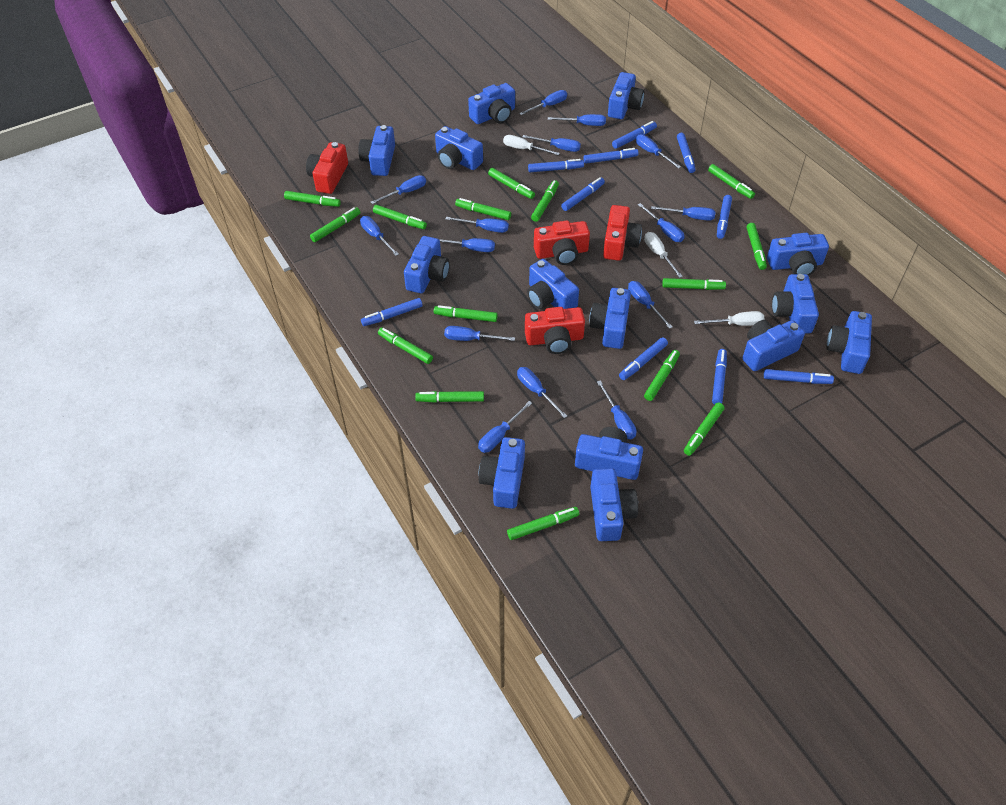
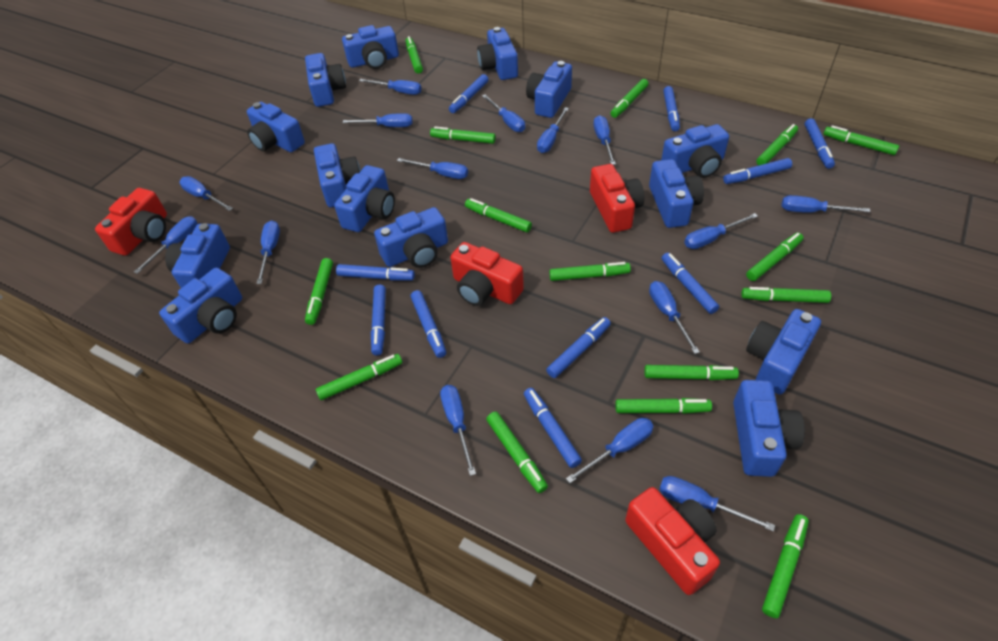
white screwdriver: [503,135,560,155] [644,232,683,278] [694,311,765,326] = 3 -> none = 0

